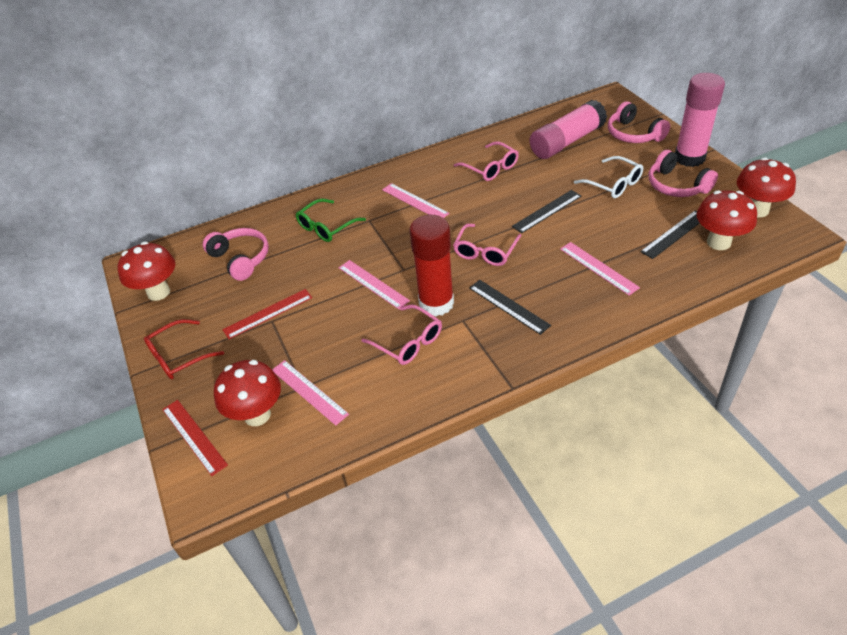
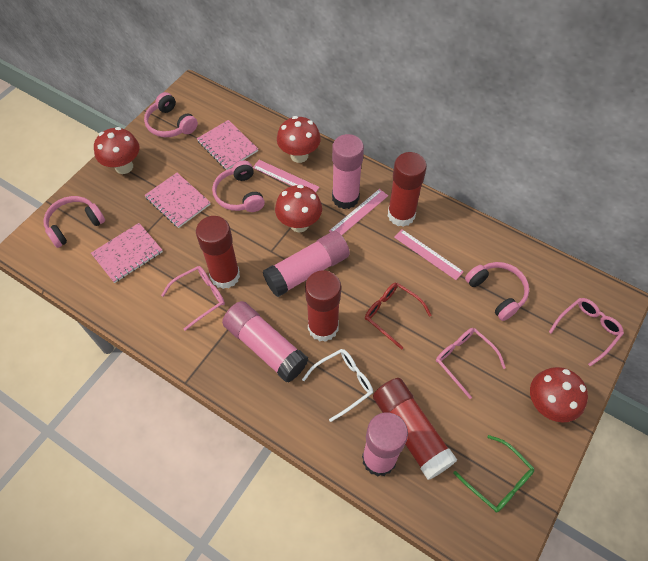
black ruler: [469,280,551,335] [512,190,582,233] [640,211,700,259] = 3 -> none = 0
pink glue stick: [529,100,607,159] [675,73,725,167] = 2 -> [222,301,308,383] [263,231,350,297] [332,134,364,209] [362,412,408,477] = 4
pink headphones: [203,228,269,281] [608,101,670,143] [649,150,718,197] = 3 -> [43,196,105,248] [144,92,198,137] [212,161,265,212] [465,262,529,321] = 4
pink notebook: none = 0 -> [91,223,163,283] [145,173,211,228] [197,120,258,170] = 3
pink ruler: [272,360,349,426] [339,260,410,309] [382,183,449,218] [560,242,640,296] = 4 -> [253,160,319,192] [329,189,388,235] [394,229,464,280] = 3
red glue stick: [409,215,454,316] = 1 -> [196,216,240,289] [305,270,341,342] [373,378,457,480] [388,152,427,227] = 4
red ruler: [162,400,228,476] [223,289,312,339] = 2 -> none = 0

